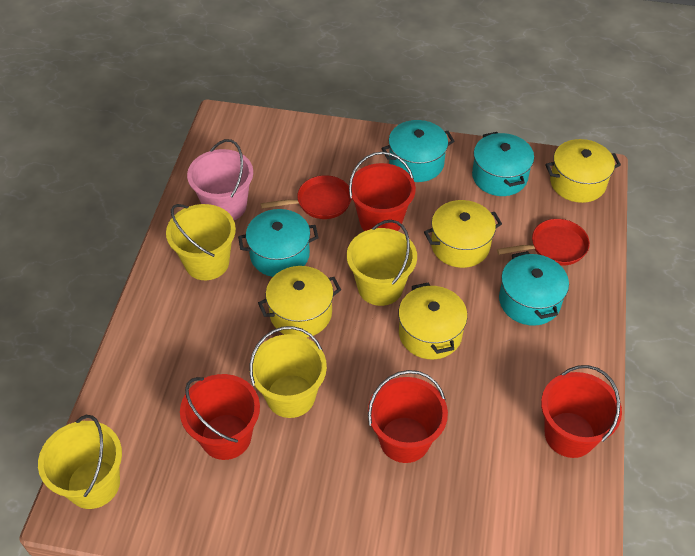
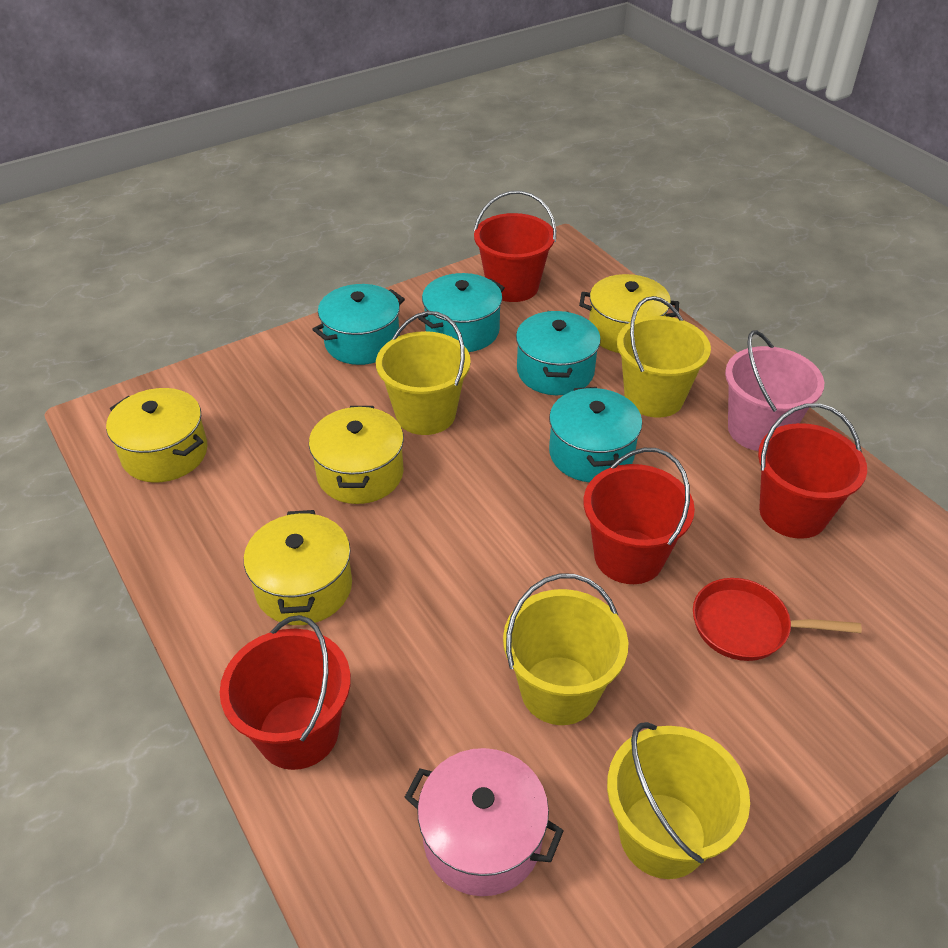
pink pot: none = 0 -> [404,748,564,896] = 1
red pan: [260,175,352,219] [497,219,590,265] = 2 -> [693,578,862,661] = 1

